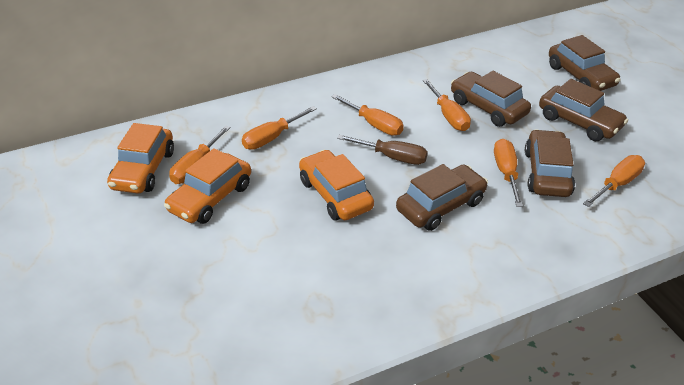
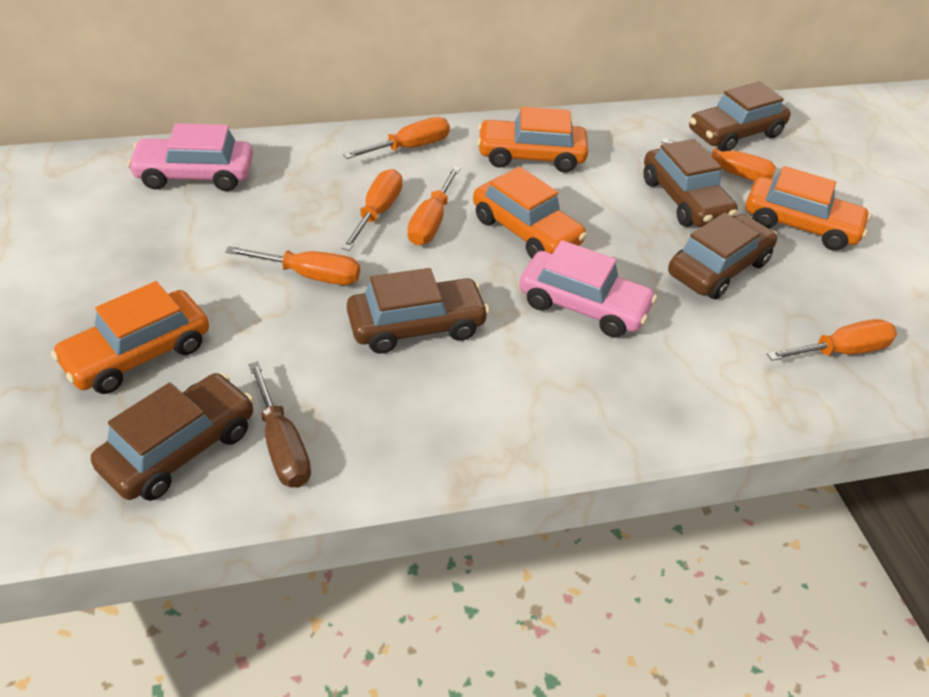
orange car: [107,123,174,193] [164,148,251,224] [299,150,374,221] = 3 -> [51,281,209,394] [473,167,587,258] [477,107,588,173] [746,166,871,251] = 4
pink car: none = 0 -> [127,123,253,191] [519,240,657,338] = 2

